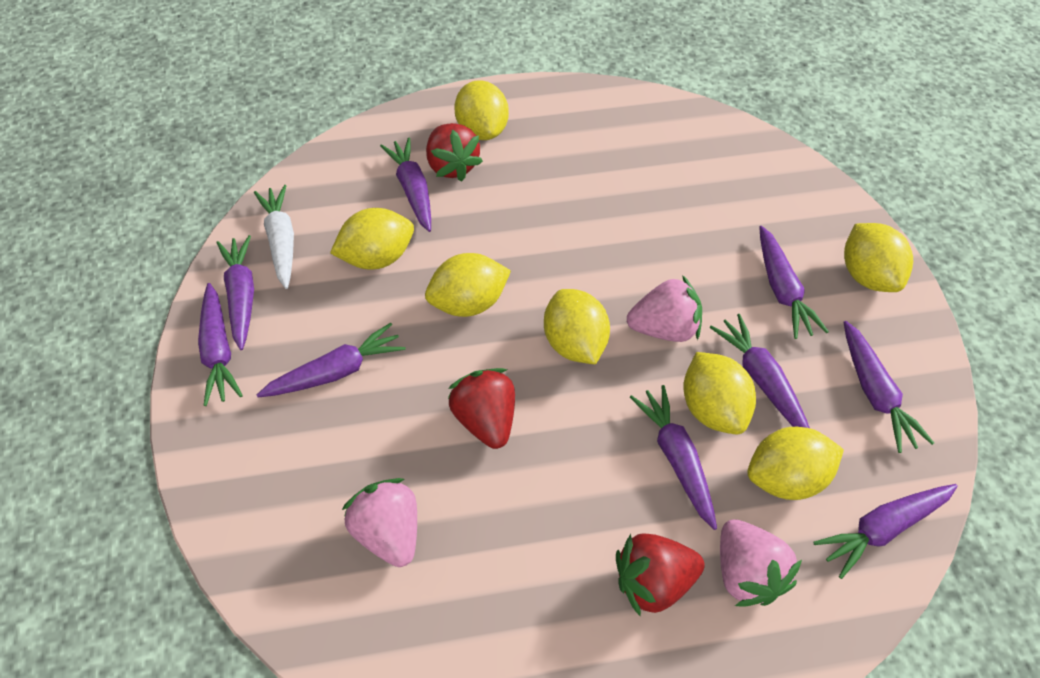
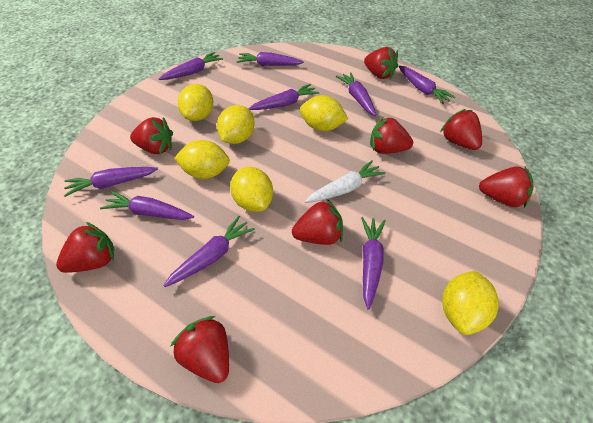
pink strawberry: [342,478,417,567] [627,275,702,342] [720,519,802,606] = 3 -> none = 0
red strawberry: [426,123,483,181] [448,368,515,449] [616,533,705,617] = 3 -> [56,222,115,273] [130,117,173,154] [170,316,229,383] [292,199,343,245] [364,47,398,79] [370,116,413,154] [440,109,482,150] [479,167,534,208] = 8
yellow lemon: [330,208,414,269] [425,253,511,317] [454,80,509,140] [544,289,610,364] [683,352,756,434] [747,427,844,500] [844,223,913,292] = 7 -> [174,140,230,179] [178,84,213,121] [217,105,255,144] [230,167,273,212] [300,95,348,131] [442,271,499,335] = 6

